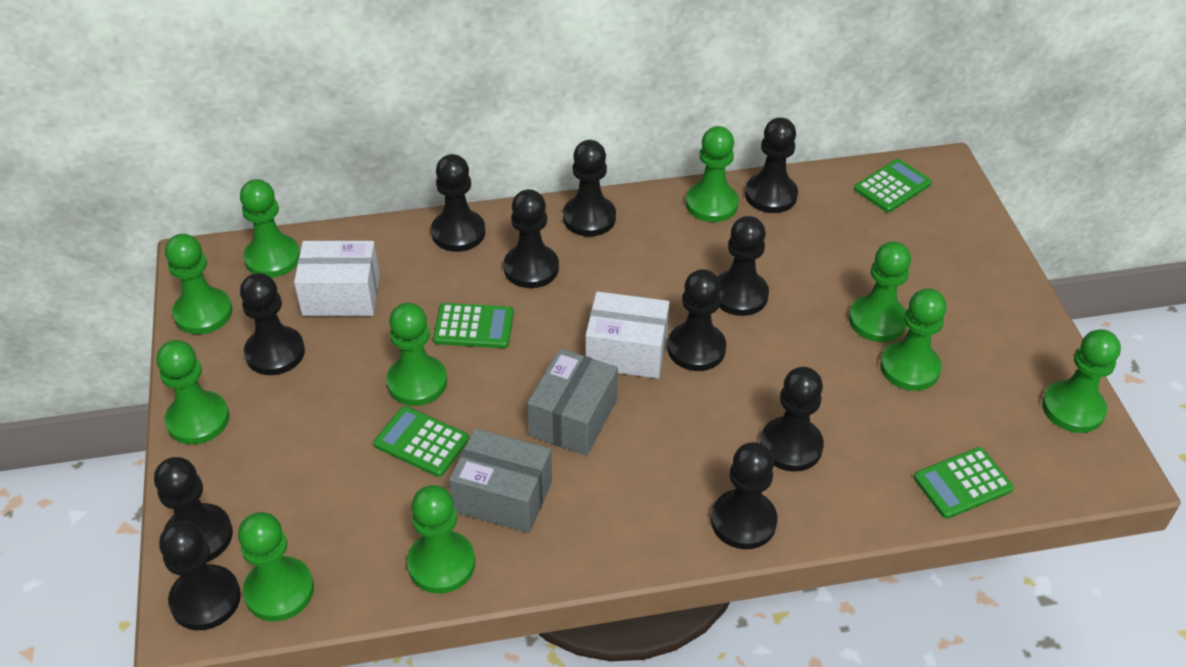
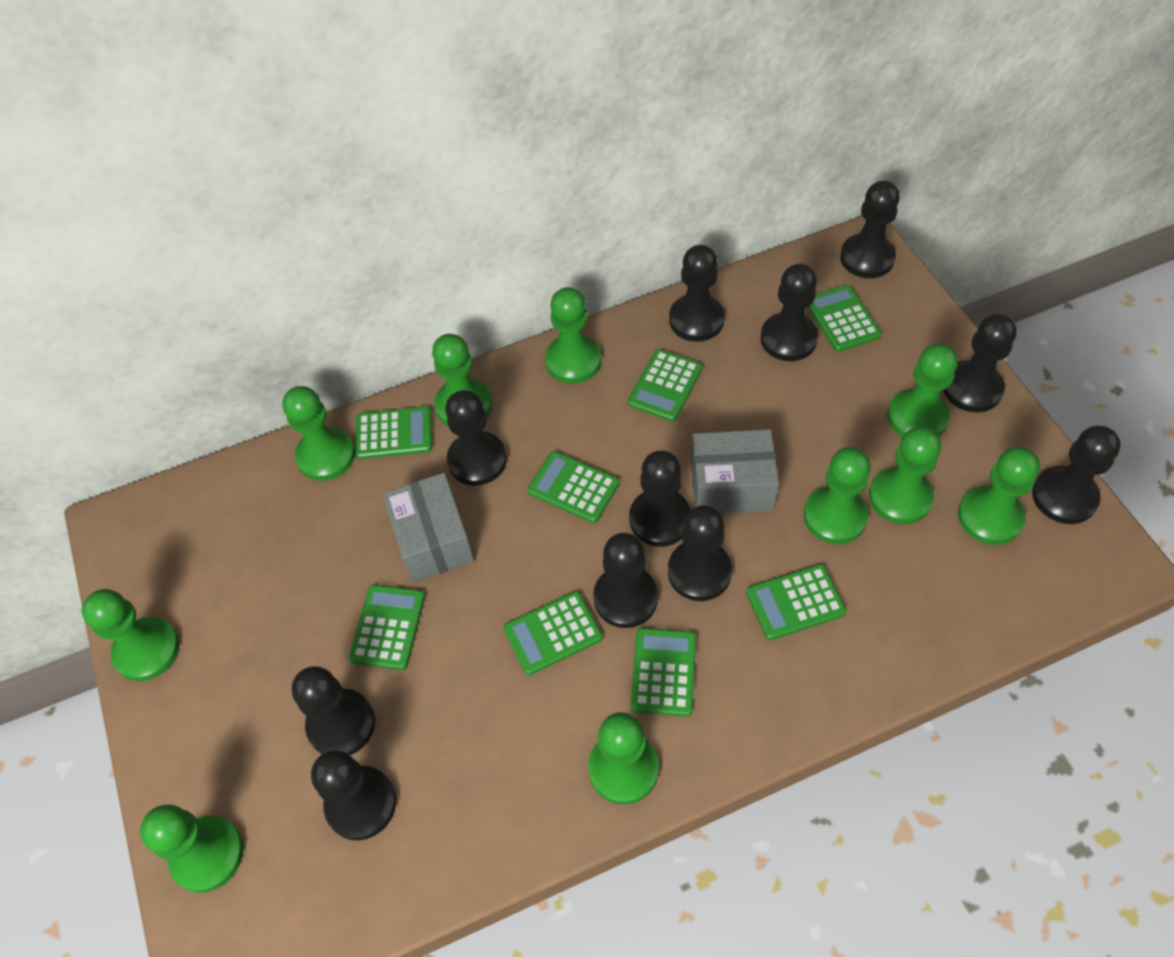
green calculator: [373,406,469,477] [433,303,514,348] [854,159,932,212] [914,447,1014,519] = 4 -> [349,585,425,670] [355,406,432,459] [503,591,603,675] [527,451,619,523] [628,349,703,422] [630,628,696,717] [746,564,846,640] [808,285,881,352] = 8
white box: [294,241,380,316] [585,291,669,379] = 2 -> none = 0

